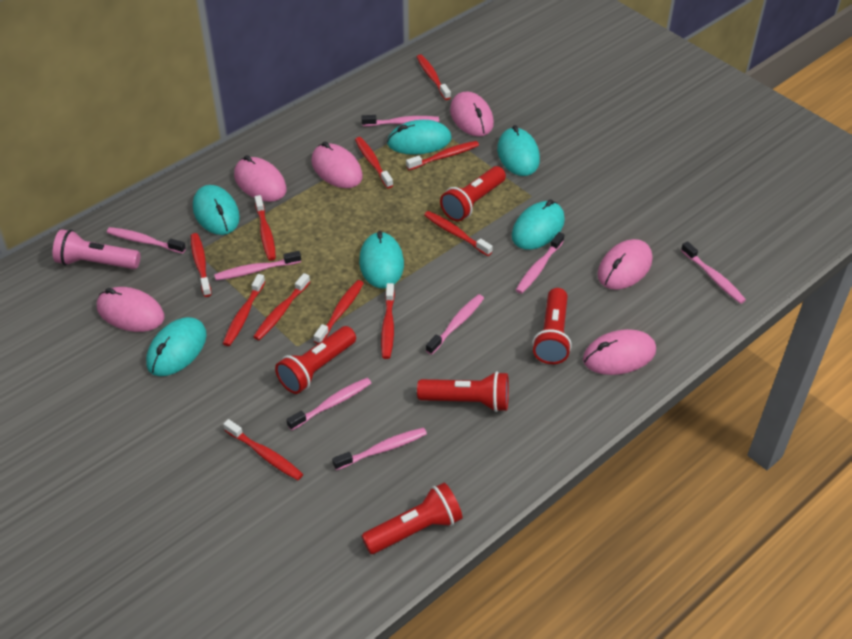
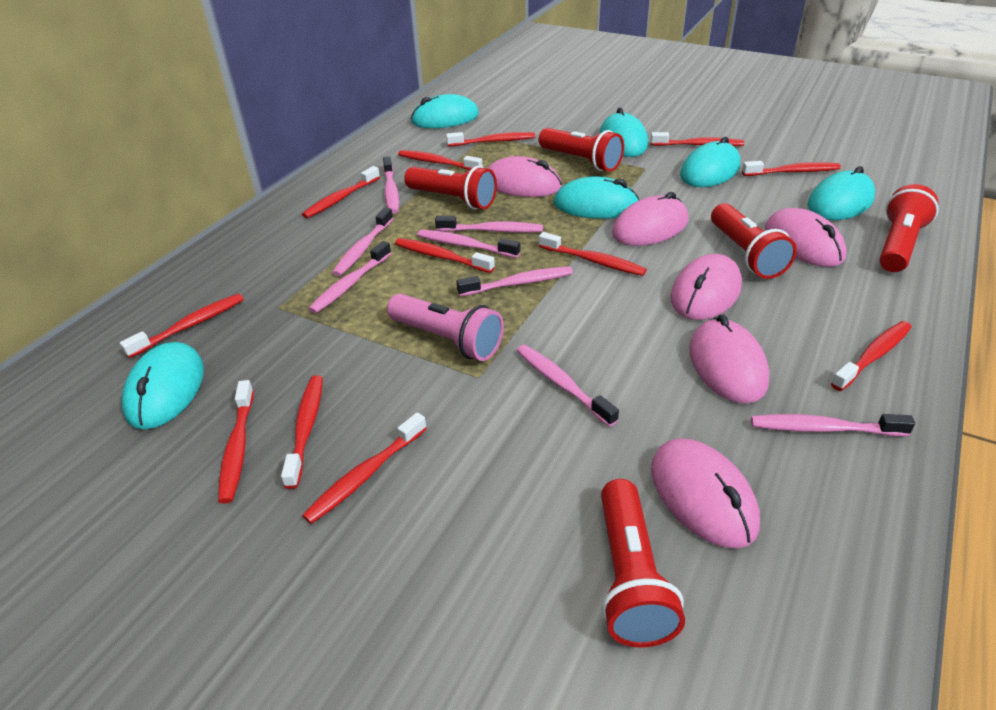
red toothbrush: [191,233,212,297] [223,274,265,346] [223,419,303,480] [253,273,310,340] [255,195,276,261] [314,280,364,344] [355,137,393,189] [381,283,395,359] [406,141,479,170] [417,54,451,100] [424,211,493,256] = 11 -> [120,294,244,358] [218,380,254,504] [281,375,323,489] [302,166,380,218] [302,412,427,524] [395,238,495,273] [398,150,482,170] [446,132,535,146] [539,232,647,276] [651,132,744,146] [742,161,841,176] [831,321,912,391] = 12

